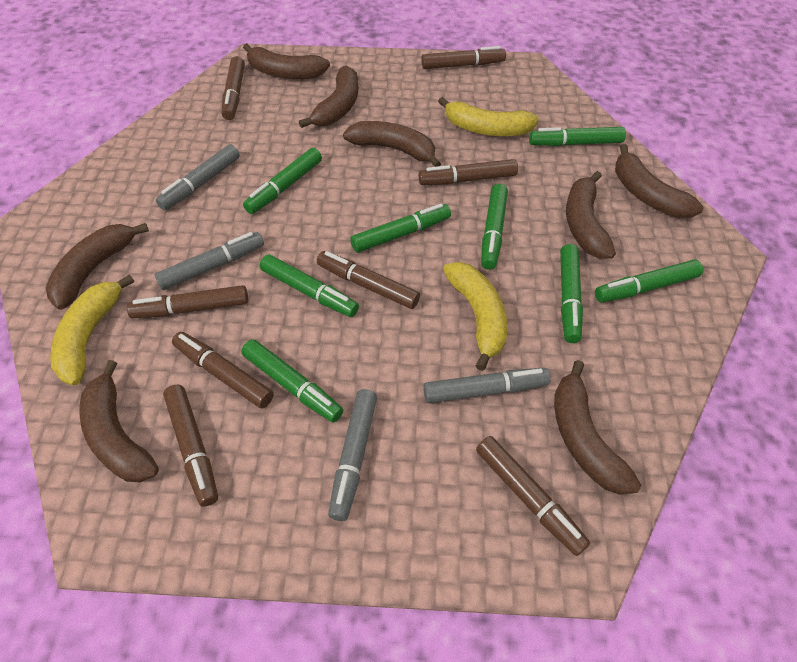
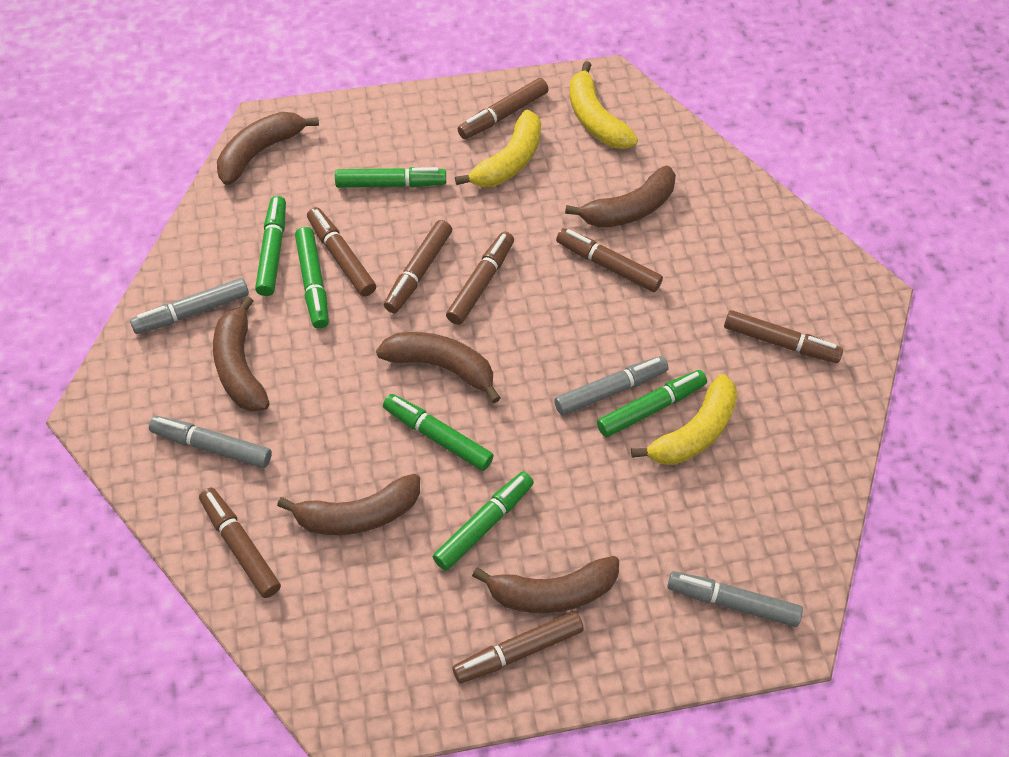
brown banana: [46,223,149,310] [80,360,159,482] [243,43,330,79] [299,66,358,128] [343,121,441,167] [554,360,641,495] [566,171,616,258] [615,144,703,218] = 8 -> [213,296,270,412] [217,112,319,185] [277,474,420,535] [376,332,500,403] [472,556,619,613] [565,166,676,228] = 6
green marker: [241,339,343,422] [243,148,322,214] [260,254,359,317] [350,203,451,253] [481,184,508,270] [529,127,626,146] [560,244,583,343] [595,259,703,303] = 8 -> [255,196,286,296] [295,227,329,329] [335,167,446,188] [383,394,494,471] [433,472,534,571] [597,370,707,437] = 6

